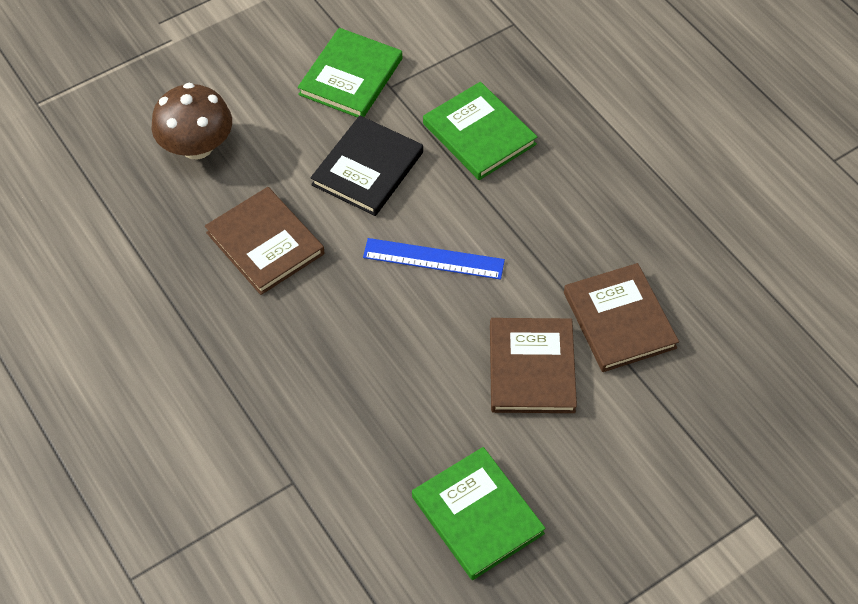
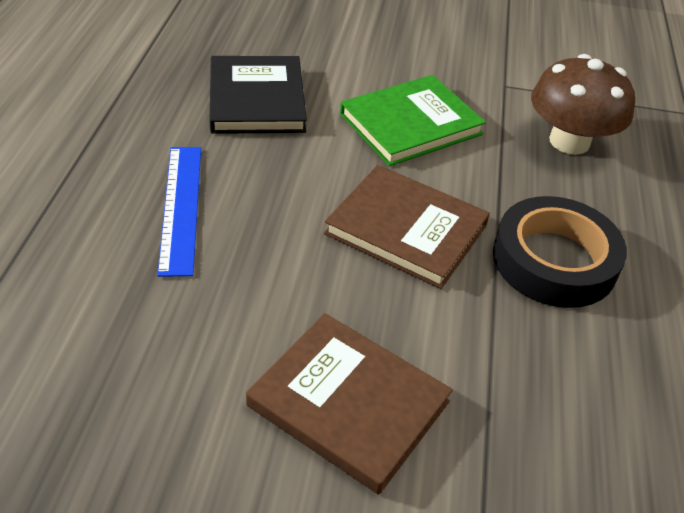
black tape: none = 0 -> [493,196,627,308] = 1
brown book: [205,187,324,295] [490,318,577,413] [564,263,679,372] = 3 -> [246,313,453,494] [324,165,490,289] = 2
green book: [298,28,402,118] [412,447,546,580] [423,82,537,180] = 3 -> [340,75,486,166] = 1

